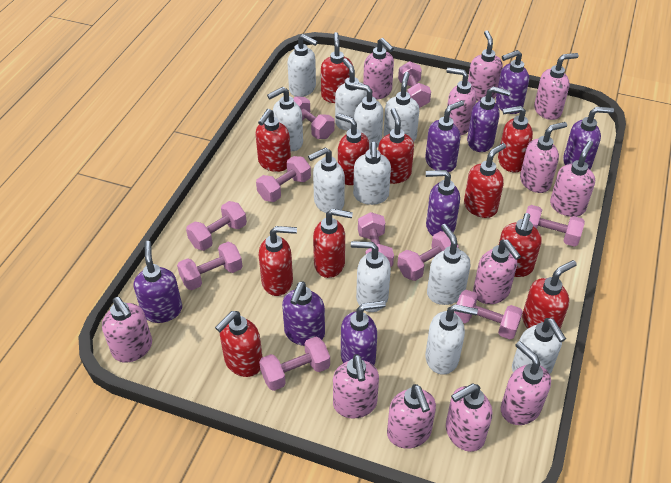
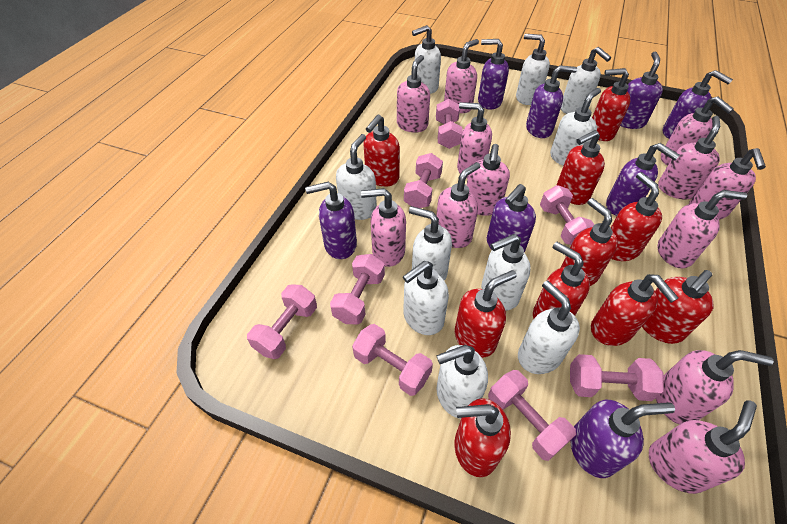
pink dumbbell: [177,242,243,290] [186,201,247,251] [256,156,311,202] [259,336,330,391] [293,96,335,139] [358,212,394,267] [397,231,459,281] [398,61,431,108] [454,290,523,339] [526,205,585,247] = 10 -> [247,284,317,359] [330,254,385,324] [352,324,433,396] [404,153,443,208] [436,99,463,149] [488,370,576,461] [540,185,594,245] [570,354,664,401] = 8
red soap dispenser: [215,311,262,377] [255,109,291,172] [259,226,297,296] [313,209,353,278] [321,32,353,103] [335,113,369,185] [378,108,414,184] [464,143,506,218] [498,106,533,172] [499,213,542,277] [522,260,577,329] = 11 -> [363,115,400,187] [454,398,511,477] [455,270,517,358] [533,242,590,319] [557,130,605,205] [561,198,618,286] [591,274,678,346] [592,68,630,141] [611,172,662,261] [642,270,714,344] = 10
white soap dispenser: [267,87,303,151] [288,34,318,97] [308,148,345,213] [335,58,367,130] [351,83,383,149] [351,241,391,312] [353,142,391,205] [384,72,419,142] [425,304,478,375] [427,224,471,305] [512,318,566,374] = 11 -> [336,134,377,220] [403,261,449,335] [409,206,452,281] [412,25,441,94] [436,345,488,419] [481,234,531,311] [516,34,550,105] [518,280,580,374] [550,88,601,166] [561,47,611,114] = 10

